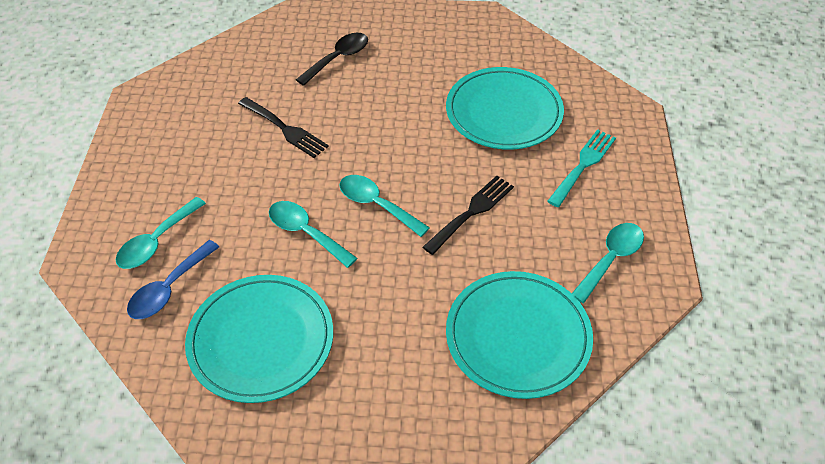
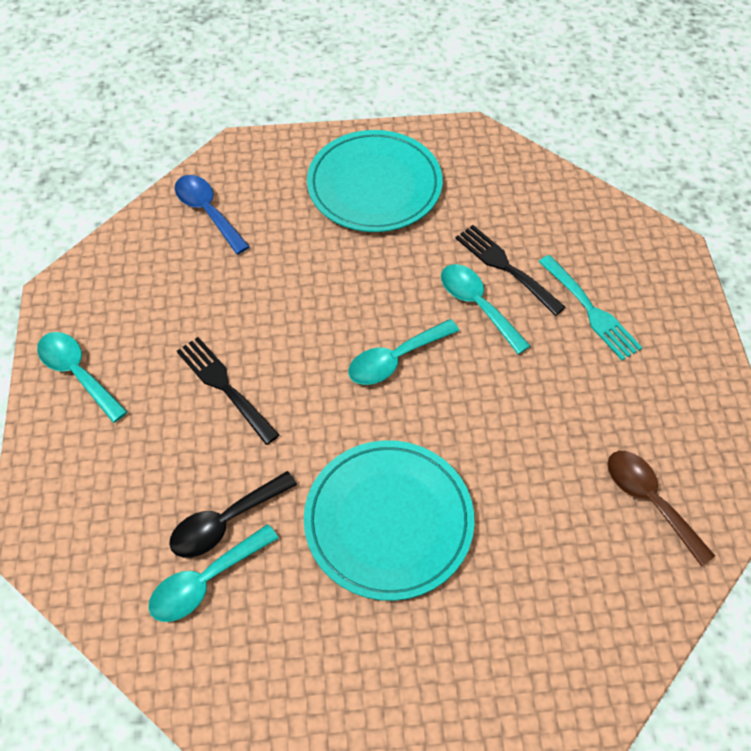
brown spoon: none = 0 -> [607,451,715,567] = 1
turquoise plate: [185,275,333,403] [446,67,564,150] [446,271,593,399] = 3 -> [304,440,475,601] [307,130,443,232] = 2

